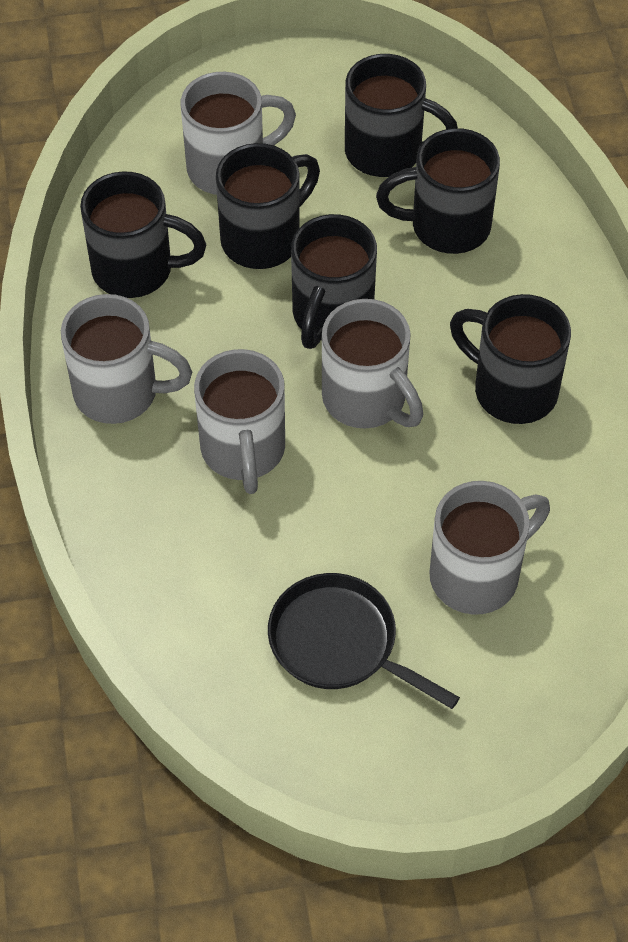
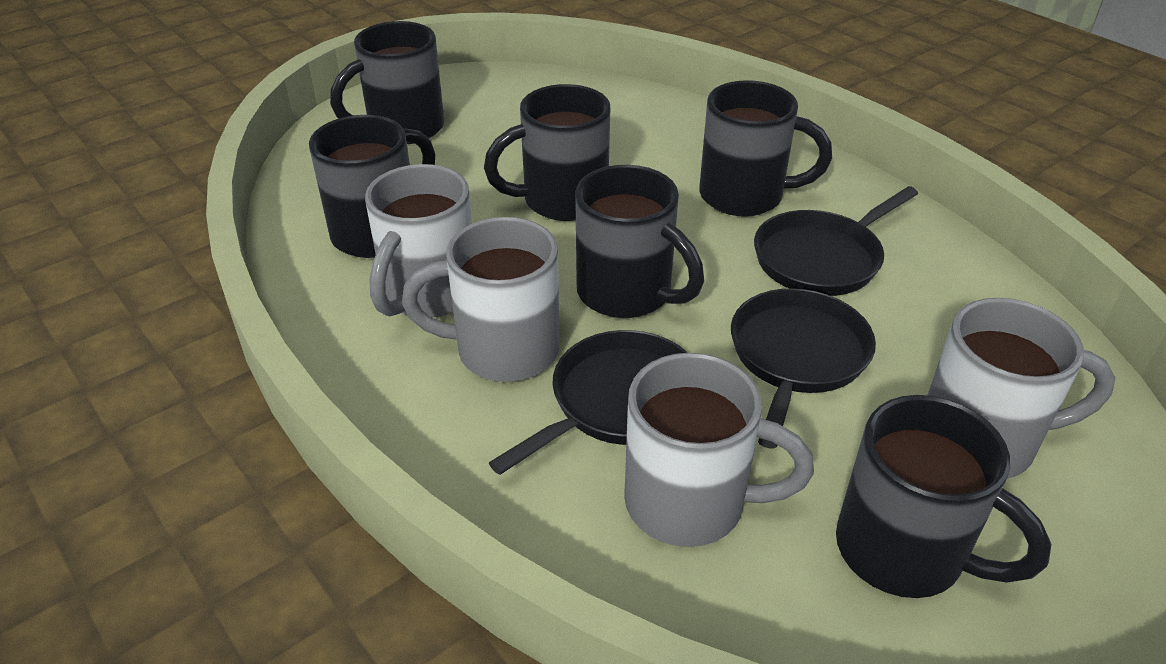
black pan: [268,573,460,709] = 1 -> [489,330,688,475] [731,288,876,449] [754,186,918,296] = 3
grey mug: [61,294,192,424] [181,72,296,195] [194,349,285,494] [322,299,423,429] [429,481,550,615] = 5 -> [365,164,472,317] [402,217,560,382] [624,353,814,547] [928,298,1116,479] = 4

